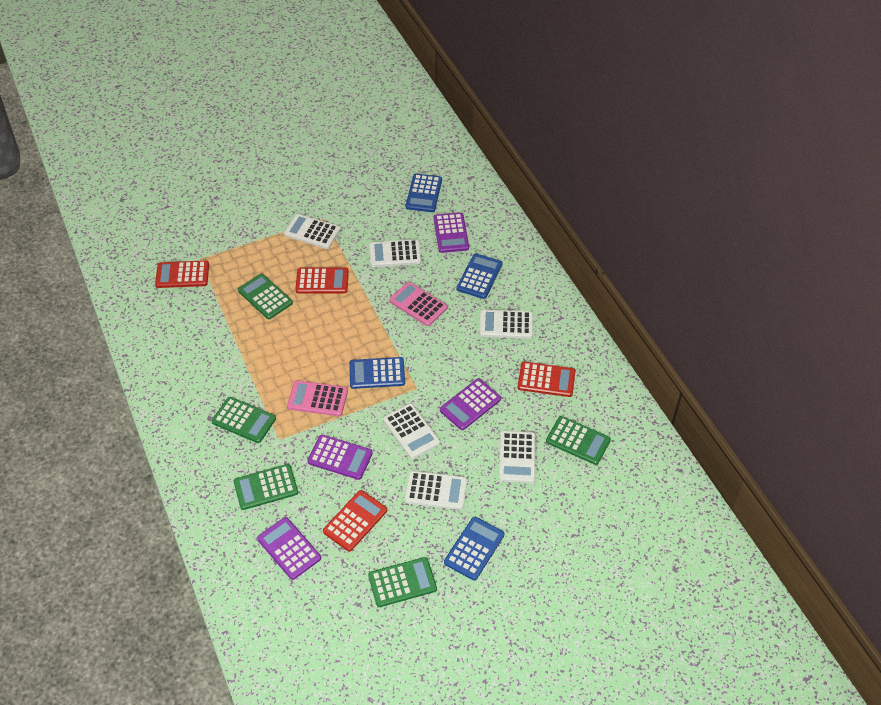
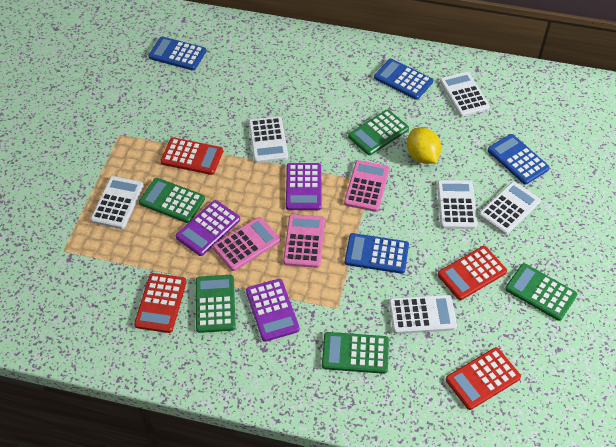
pink calculator: [287,380,348,416] [389,282,447,326] = 2 -> [213,217,280,271] [283,214,325,268] [344,160,389,212] = 3
purple calculator: [257,517,321,580] [307,435,373,480] [434,212,469,253] [440,378,501,430] = 4 -> [176,200,240,256] [246,279,300,342] [286,163,322,210] = 3
yellow lemon: none = 0 -> [407,128,441,164] = 1

